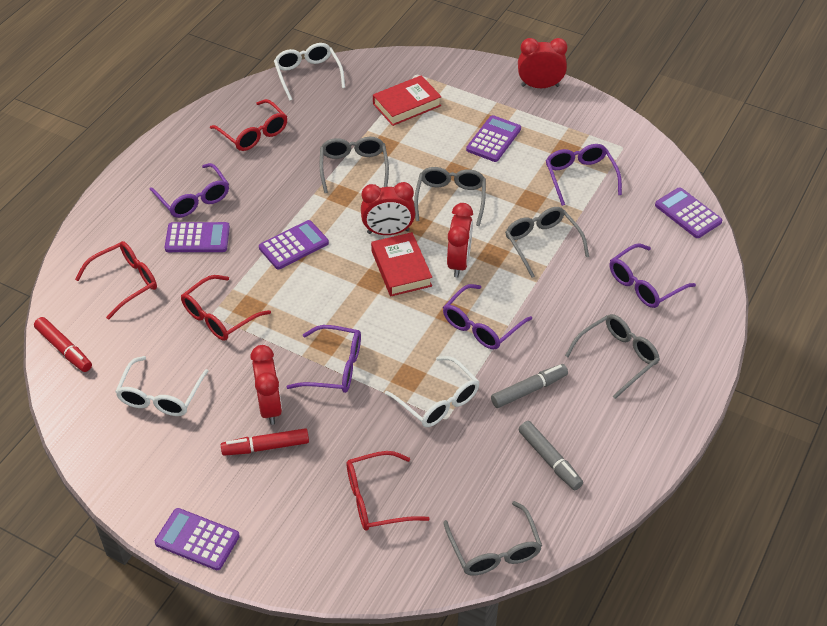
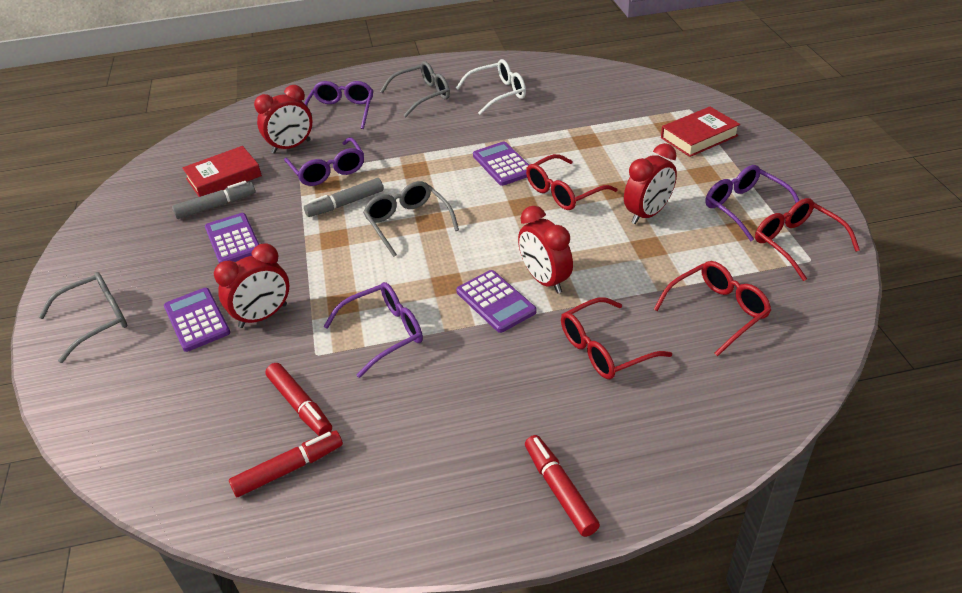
grey glasses: [320,137,389,193] [414,167,486,226] [443,501,542,576] [505,207,589,278] [565,314,660,399] = 5 -> [39,272,127,363] [363,181,459,257] [380,61,450,117] = 3
purple calculator: [155,508,240,570] [165,222,230,252] [259,220,329,269] [466,115,521,162] [655,187,722,238] = 5 -> [164,288,230,352] [205,213,259,263] [456,270,537,333] [473,142,529,186] = 4
purple glasses: [149,163,229,218] [287,325,361,393] [443,284,532,349] [546,144,622,206] [610,243,696,308] = 5 -> [284,137,364,186] [304,81,373,129] [324,282,423,378] [705,165,799,241] = 4
red marker: [34,317,92,372] [221,428,309,456] = 2 -> [229,430,343,497] [265,363,332,436] [525,435,600,537] = 3
white glasses: [115,356,209,416] [274,43,345,101] [385,356,479,427] = 3 -> [456,59,526,115] = 1

